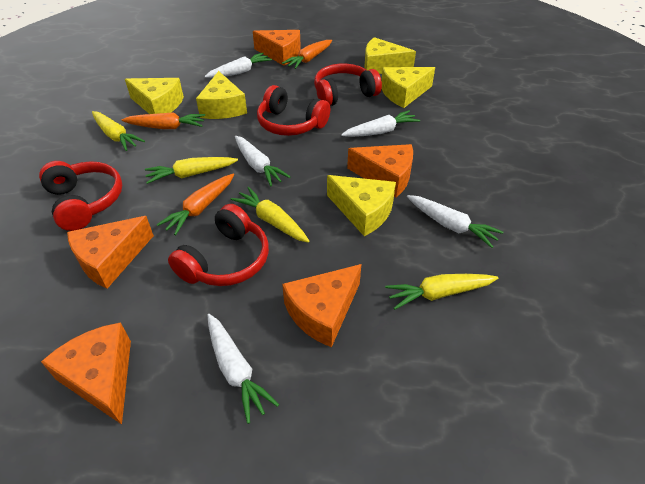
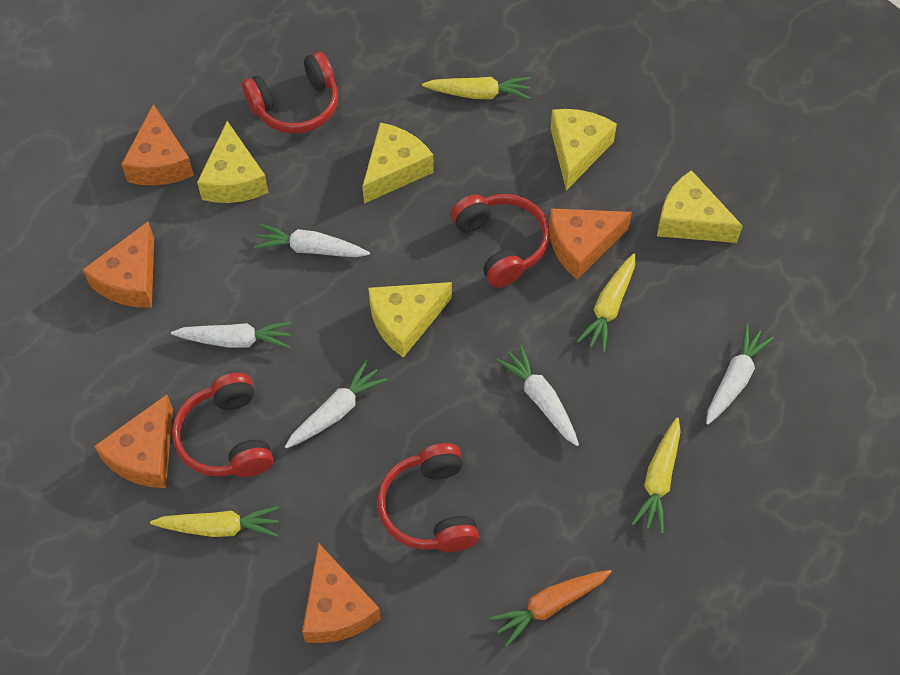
orange carrot: [122,112,205,129] [157,174,234,235] [282,40,332,69] = 3 -> [490,570,612,647] = 1

